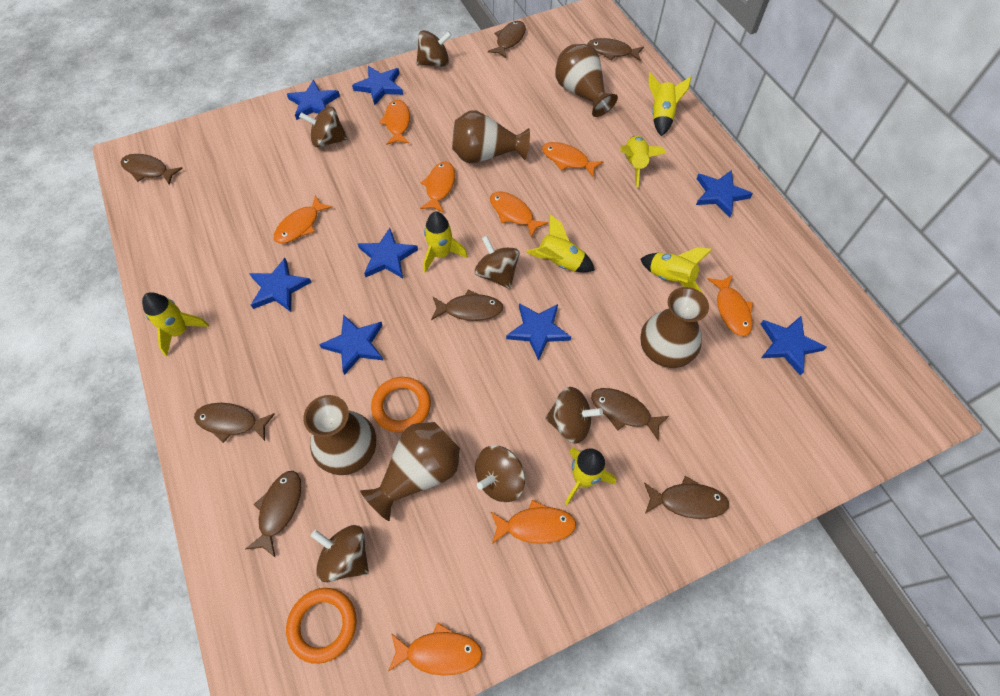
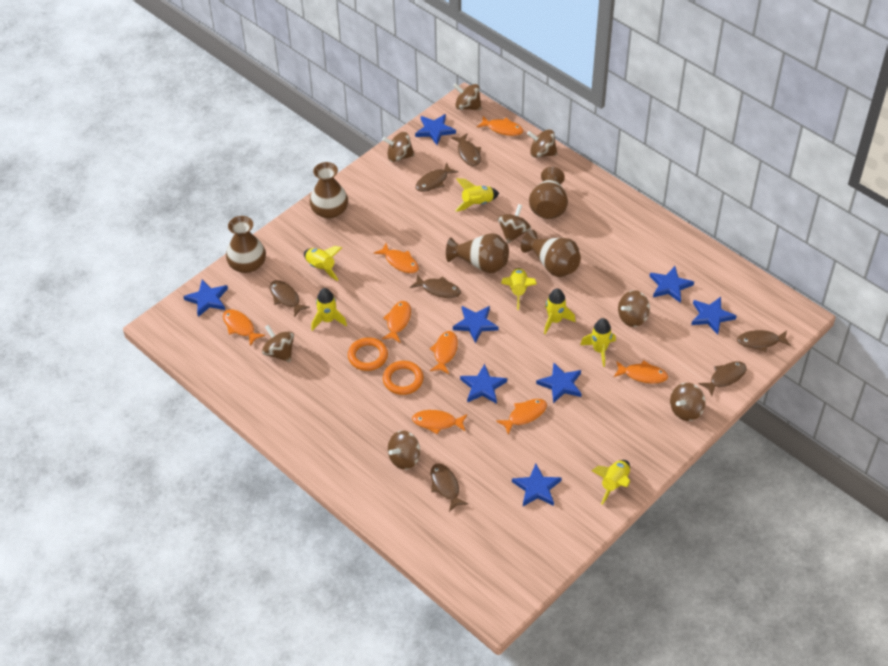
brown fish: [121,154,183,185] [194,403,275,443] [245,471,301,558] [431,289,504,321] [488,21,526,58] [587,38,644,61] [591,388,669,440] [644,476,729,519] = 8 -> [270,280,310,317] [410,274,461,298] [416,162,458,192] [430,464,468,512] [451,133,481,166] [698,361,747,396] [737,330,791,352] = 7
brown spinning top: [299,106,348,148] [311,525,369,583] [416,30,452,67] [475,236,520,289] [475,446,525,502] [545,387,603,444] = 6 -> [262,325,294,362] [382,132,415,162] [388,430,420,470] [453,83,482,110] [498,204,531,243] [527,129,557,158] [618,290,650,327] [670,383,705,421] = 8

